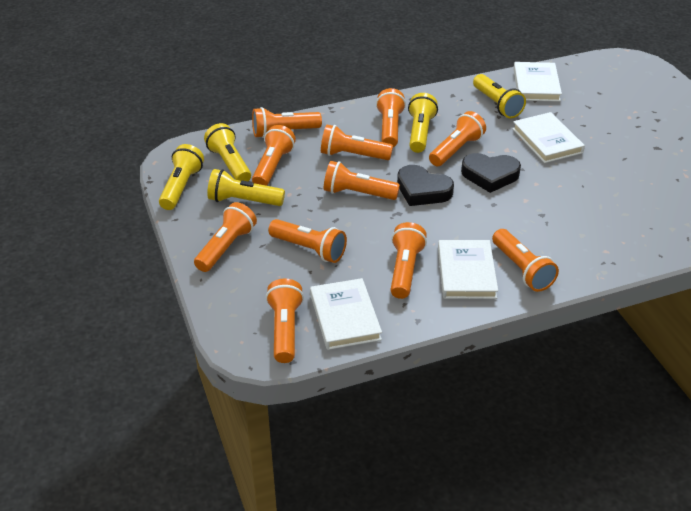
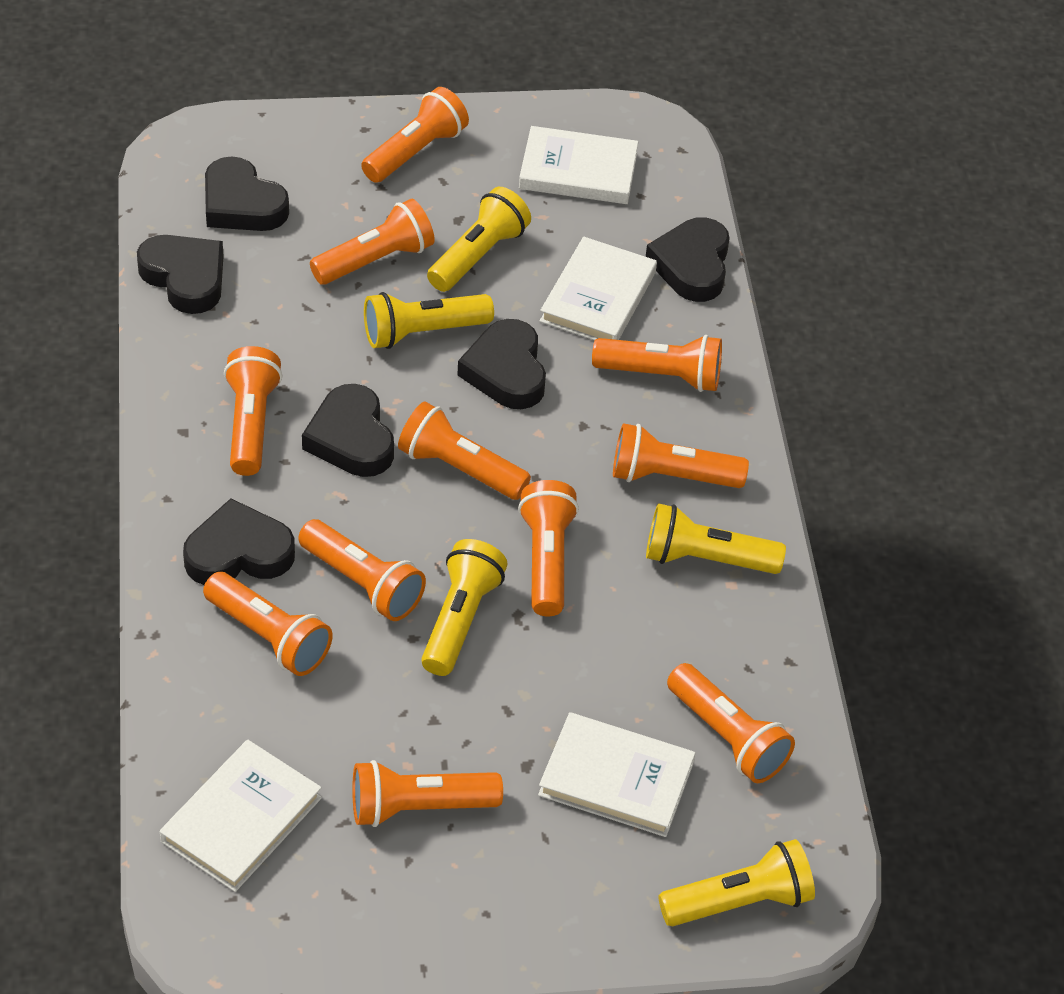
black heart: [397,165,454,206] [461,153,521,193] = 2 -> [137,235,223,314] [183,498,295,585] [205,156,289,231] [302,384,394,477] [457,319,546,409] [646,217,730,302] = 6

